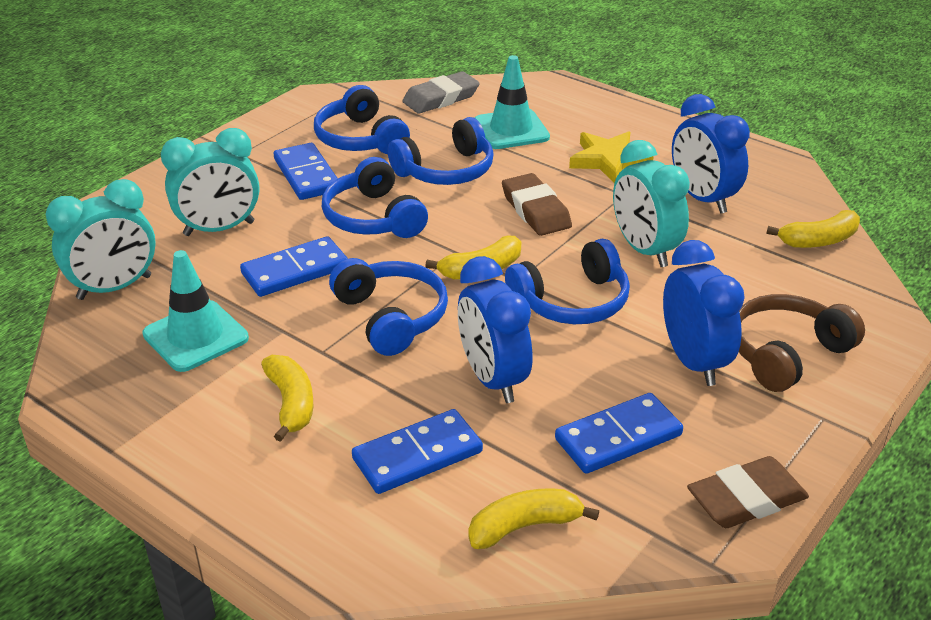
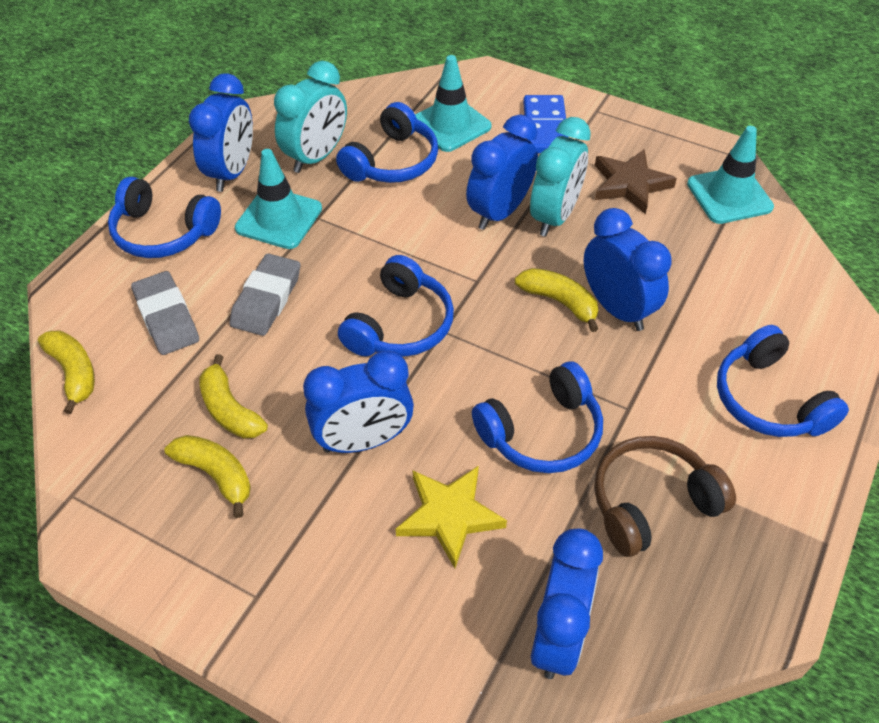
blue clock: [458,256,533,403] [663,240,745,386] [672,94,750,213] = 3 -> [189,73,253,192] [303,351,414,453] [466,114,538,230] [531,528,603,679] [584,208,671,331] = 5
blue domino: [240,236,348,297] [274,143,338,200] [352,409,483,494] [555,393,683,474] = 4 -> [523,95,569,153] = 1
brown eraser: [502,173,572,236] [687,456,809,528] = 2 -> none = 0
brown star: none = 0 -> [595,149,677,215] = 1
grey eraser: [402,71,480,114] = 1 -> [131,271,199,355] [230,254,300,336] = 2
turquoise clock: [45,179,156,300] [161,128,259,236] [613,140,690,267] = 3 -> [274,61,347,173] [530,117,591,237] = 2
turquoise traffic cone: [142,250,249,372] [475,55,550,149] = 2 -> [235,149,322,249] [415,55,492,152] [687,126,774,224] = 3

